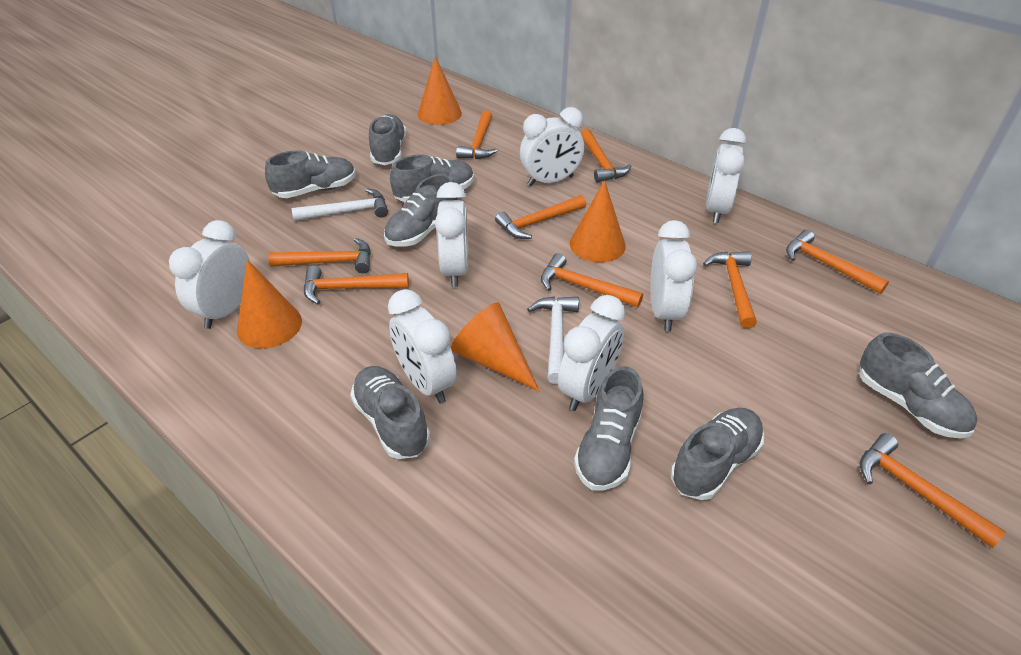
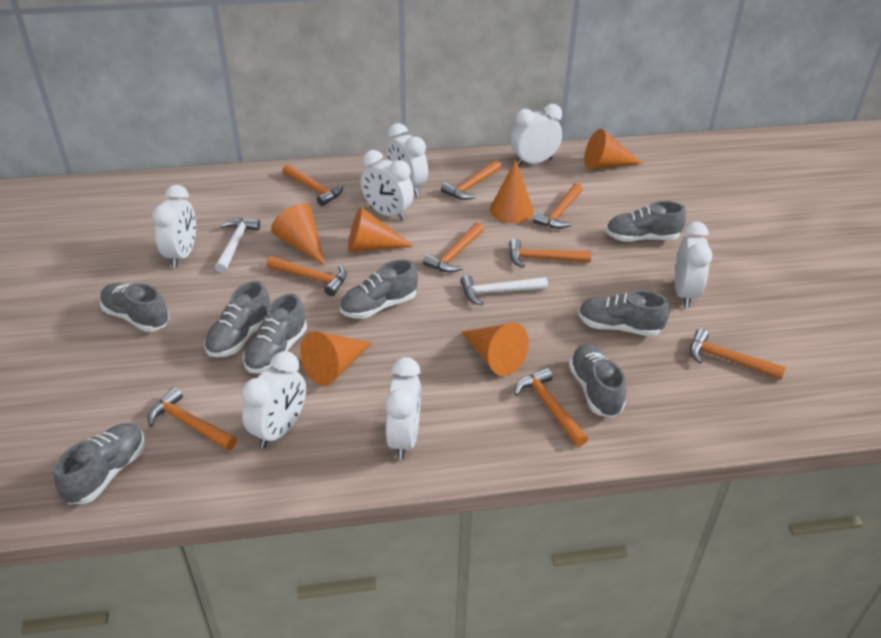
orange cone: [237,259,302,349] [418,56,462,125] [451,302,539,391] [569,180,626,263] = 4 -> [271,203,325,266] [300,331,372,386] [348,207,414,252] [461,323,529,376] [490,160,534,223] [584,129,643,169] = 6

